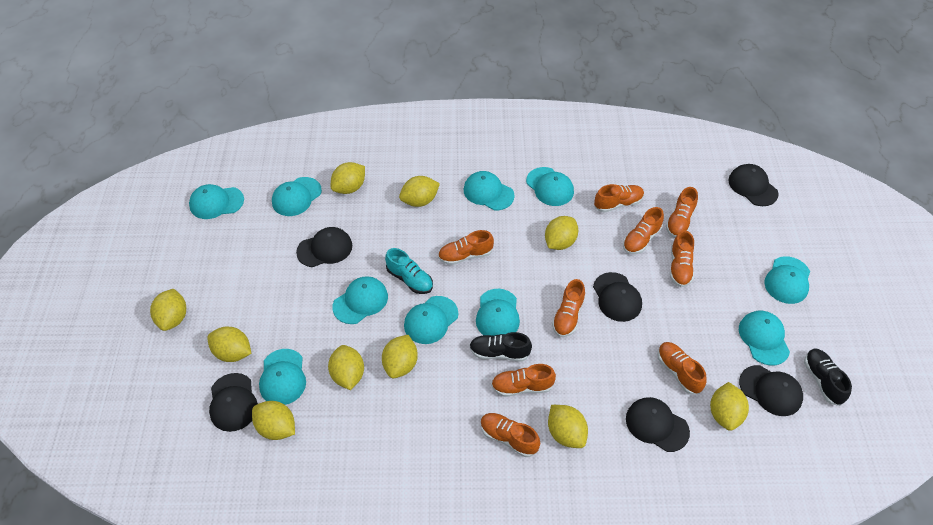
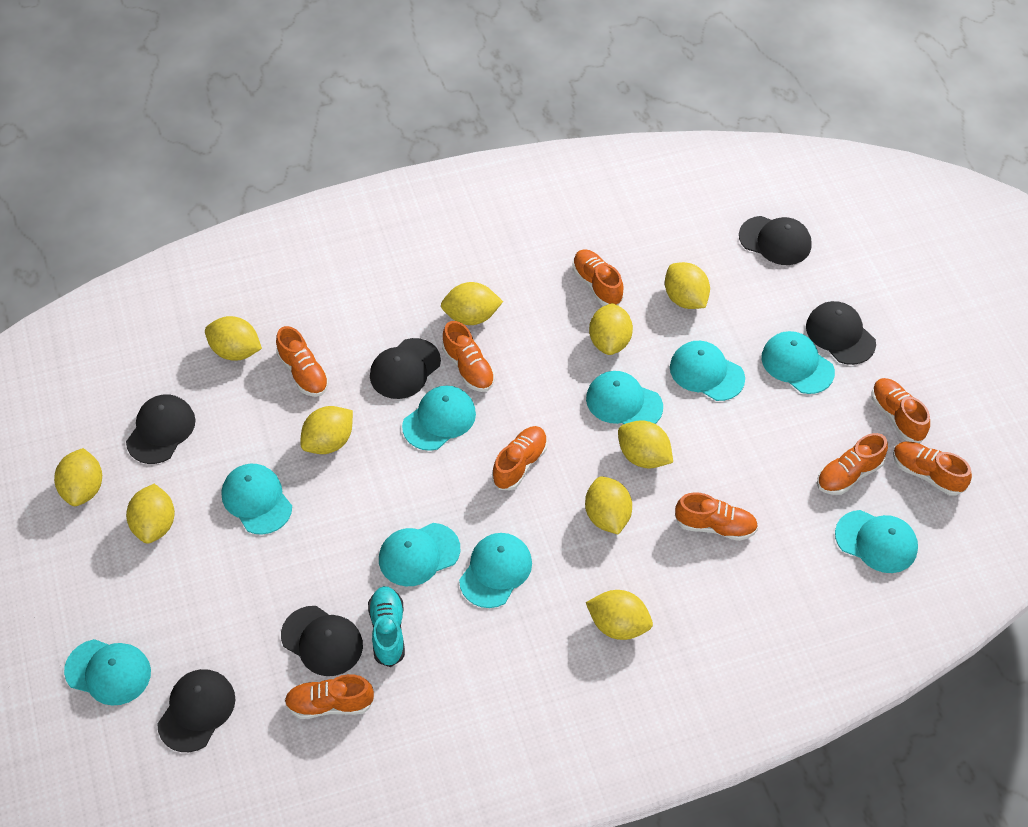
black shoe: [469,332,532,362] [804,349,852,406] = 2 -> none = 0
turquoise cap: [189,184,244,219] [259,349,306,405] [272,177,322,216] [332,276,388,324] [404,296,458,344] [464,171,515,210] [476,289,520,336] [526,167,574,206] [739,311,790,365] [764,256,810,304] = 10 -> [64,639,151,706] [221,464,292,535] [379,523,460,586] [402,386,476,451] [459,533,532,608] [586,371,663,424] [670,341,745,401] [761,331,835,394] [835,510,918,573] = 9

